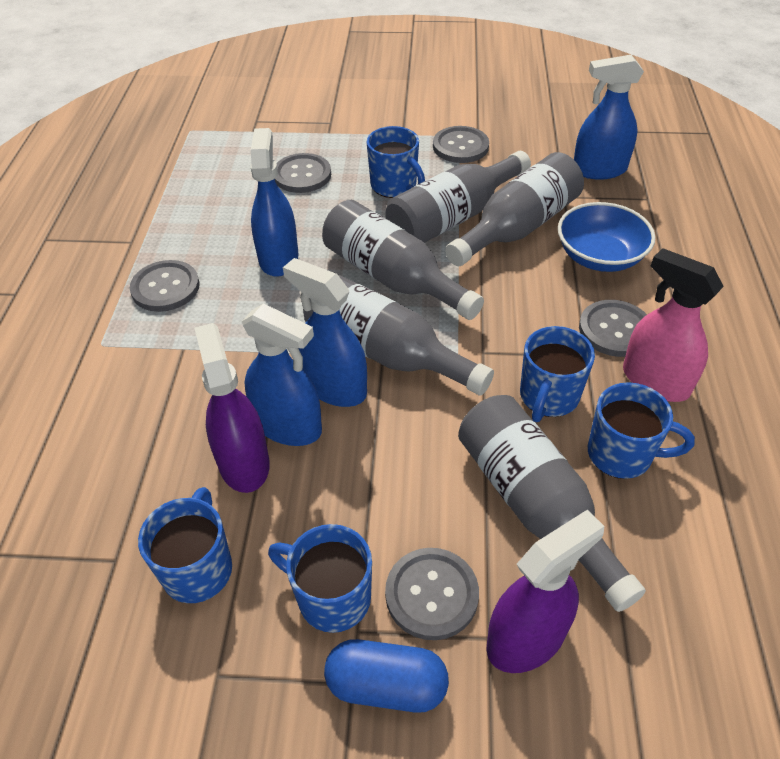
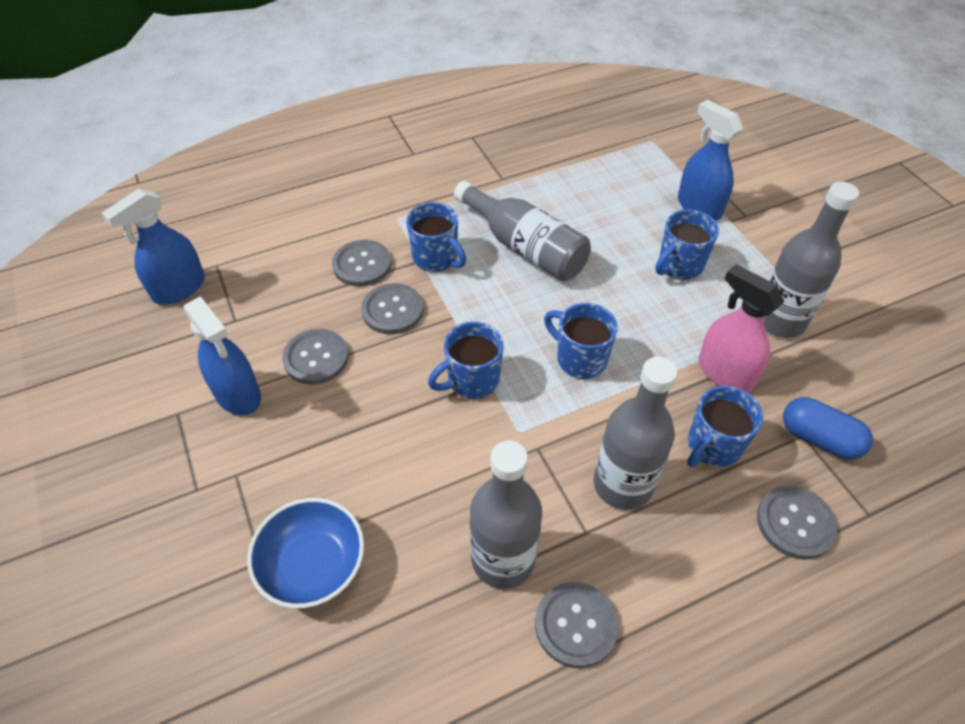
blue spray bottle: [242,303,322,446] [251,128,298,277] [283,258,367,407] [574,55,644,180] = 4 -> [102,188,205,305] [183,296,261,416] [678,100,743,221] = 3
grey bottle: [303,272,494,395] [322,200,484,320] [386,151,531,243] [445,152,584,266] [458,395,646,612] = 5 -> [454,181,591,281] [470,441,542,589] [594,356,678,510] [764,182,859,338] = 4
purple spray bottle: [195,323,270,493] [486,509,604,673] = 2 -> none = 0

